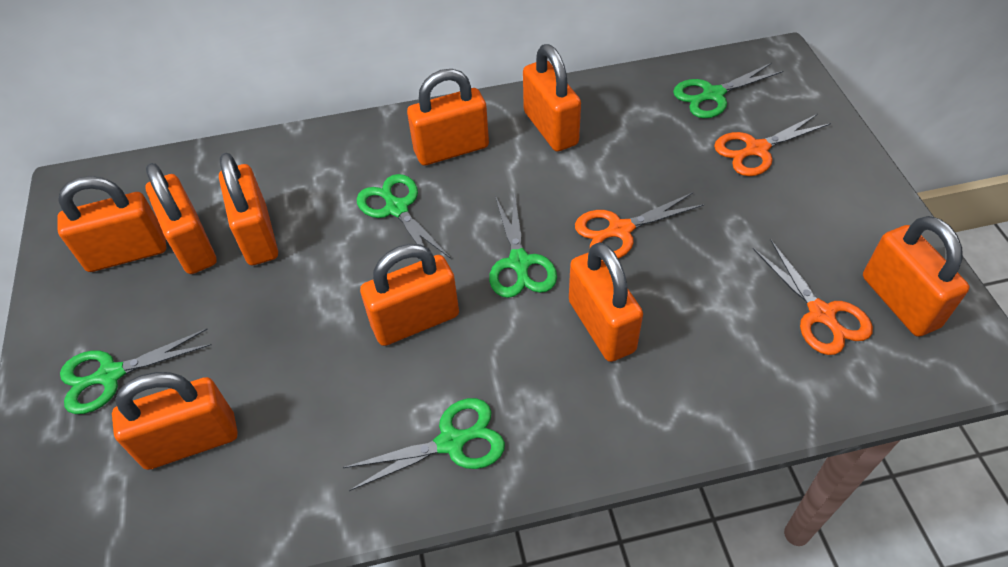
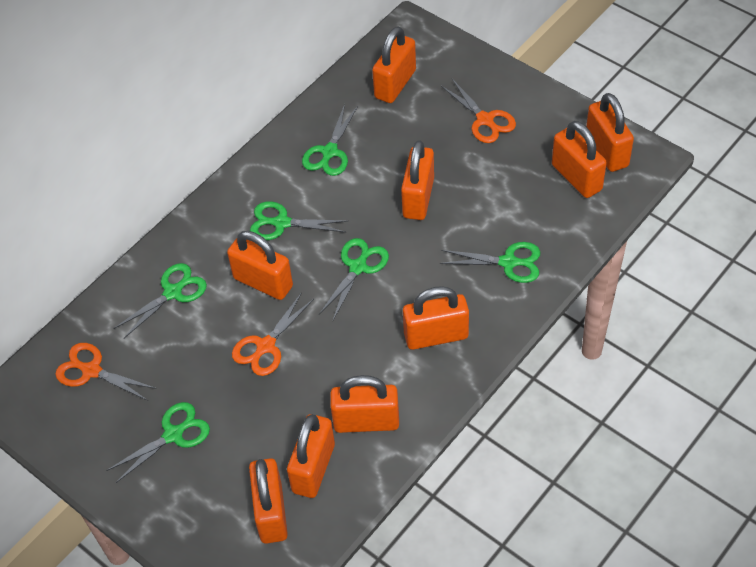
green scissors: [60,329,211,414] [342,398,505,491] [357,174,451,259] [489,192,557,298] [673,63,784,118] = 5 -> [106,402,210,483] [114,263,207,338] [250,202,347,240] [302,104,358,176] [319,238,389,320] [440,242,540,283] = 6

